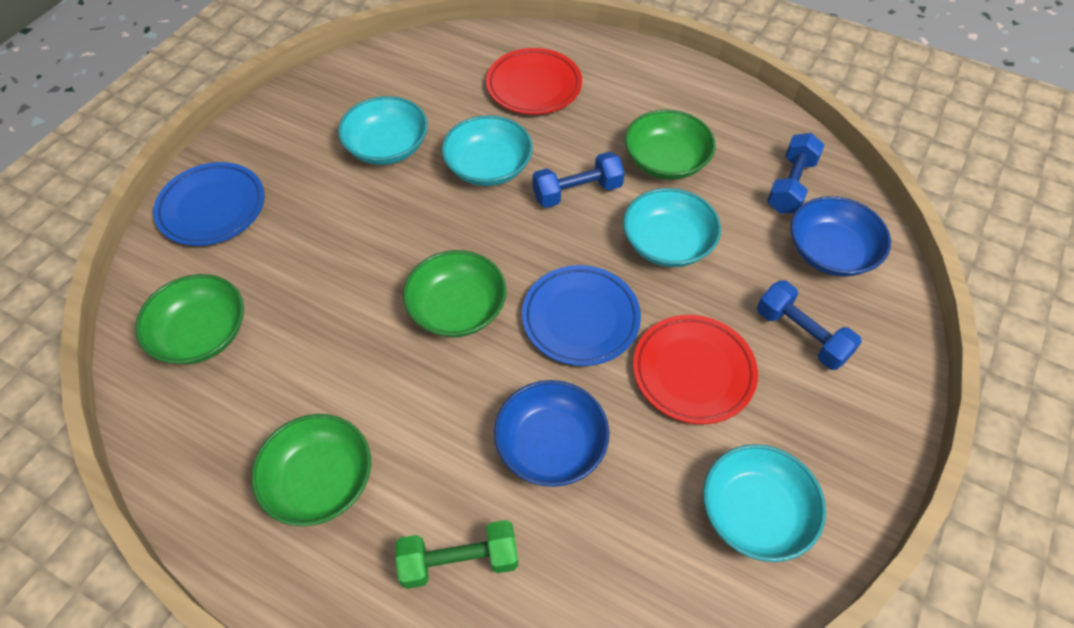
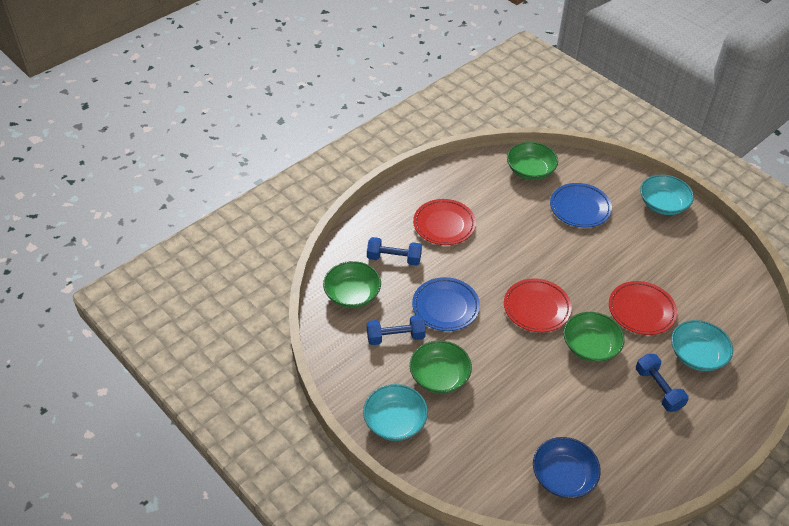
blue bowl: [494,380,610,487] [790,196,891,277] = 2 -> [533,437,601,498] = 1
green dumbbell: [395,520,518,589] = 1 -> none = 0
red plate: [486,48,582,115] [633,315,758,424] = 2 -> [413,199,476,245] [504,278,572,332] [609,281,677,335] = 3
turquoise bowl: [338,96,428,165] [442,115,533,186] [623,188,721,267] [703,444,826,562] = 4 -> [363,384,428,441] [640,175,694,215] [671,320,733,371] = 3

